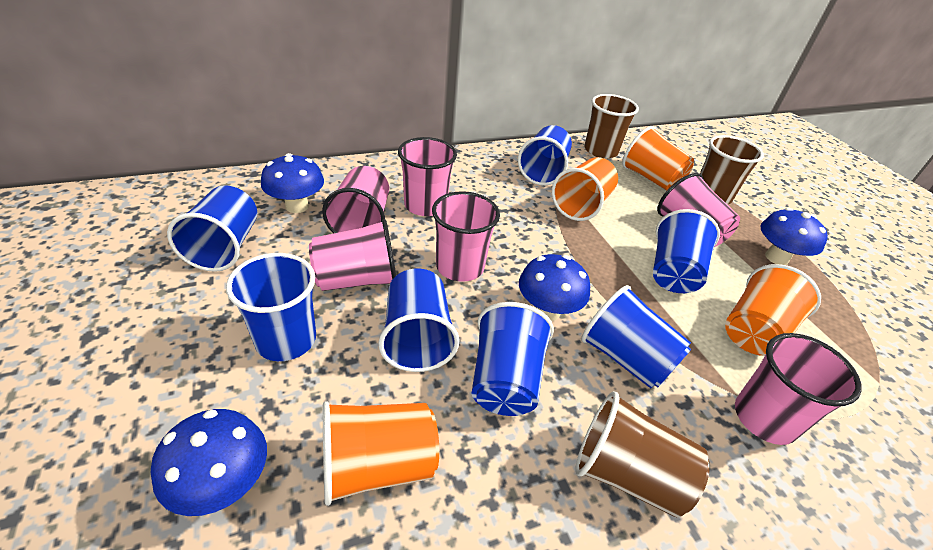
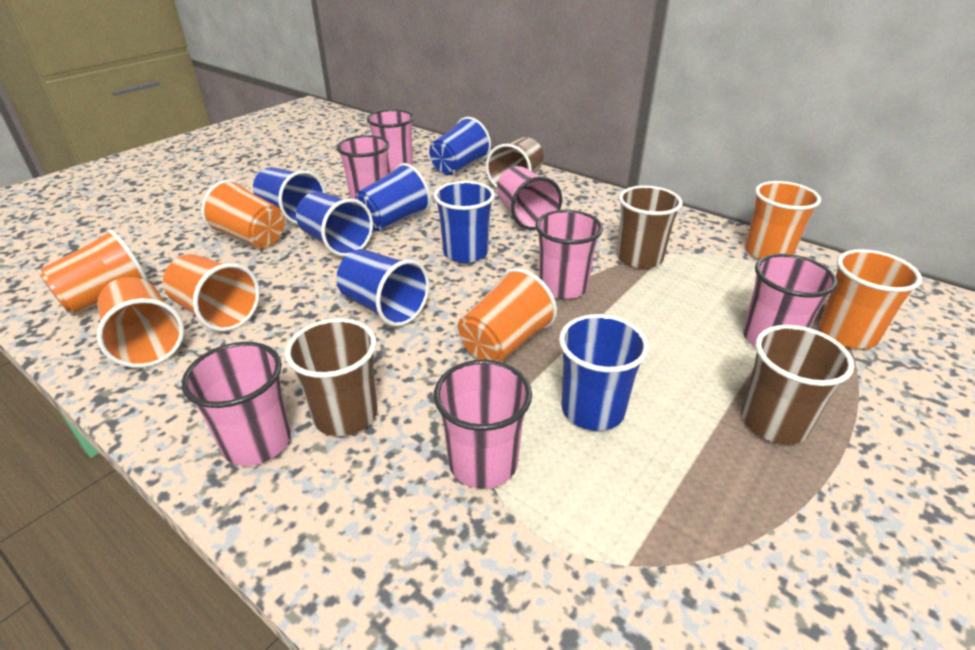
blue mushroom: [151,409,267,516] [261,153,324,213] [519,254,590,321] [760,208,828,265] = 4 -> none = 0
brown cup: [575,391,710,518] [584,94,639,159] [700,135,764,205] = 3 -> [285,318,377,436] [486,137,544,188] [617,185,683,269] [741,325,854,444] = 4
orange cup: [323,401,439,506] [552,157,618,221] [622,126,694,191] [725,264,821,356] = 4 -> [40,229,149,315] [97,277,184,368] [163,254,260,332] [201,179,285,248] [458,268,557,362] [745,181,821,260] [819,249,922,349] = 7
pink cup: [309,219,396,291] [322,166,389,234] [398,137,457,216] [432,191,500,282] [657,173,740,247] [735,333,862,445] = 6 -> [182,342,291,466] [337,135,390,199] [367,110,414,173] [434,360,532,489] [497,166,562,230] [535,210,603,299] [743,254,838,346] = 7

